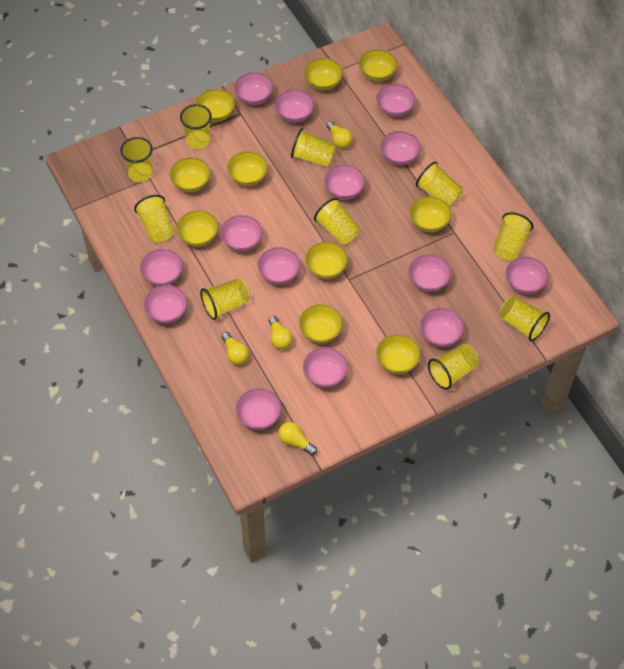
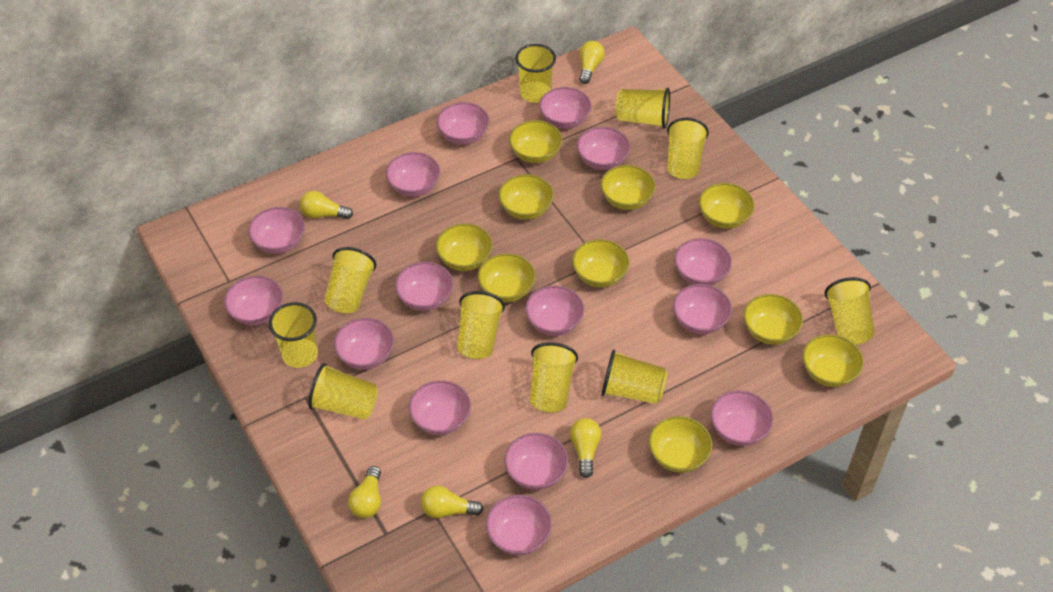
pink bowl: [140,249,183,286] [144,285,187,323] [220,215,262,252] [234,72,273,105] [236,388,281,430] [257,247,300,285] [275,89,314,123] [303,347,348,388] [324,164,365,200] [376,84,416,117] [380,131,421,165] [408,254,451,292] [420,308,464,347] [506,257,549,294] = 14 -> [224,276,283,326] [248,207,305,254] [334,318,394,370] [386,152,440,197] [395,262,453,311] [409,380,471,435] [437,102,489,145] [486,495,552,555] [504,433,568,490] [525,286,584,336] [539,87,591,129] [577,127,630,170] [673,284,732,334] [674,238,732,285] [710,390,773,446] = 15
yellow light bulb: [222,332,249,365] [269,316,293,350] [278,422,317,456] [327,121,353,149] = 4 -> [300,191,353,219] [348,466,381,518] [421,486,484,518] [570,418,601,478] [579,41,605,84] = 5

